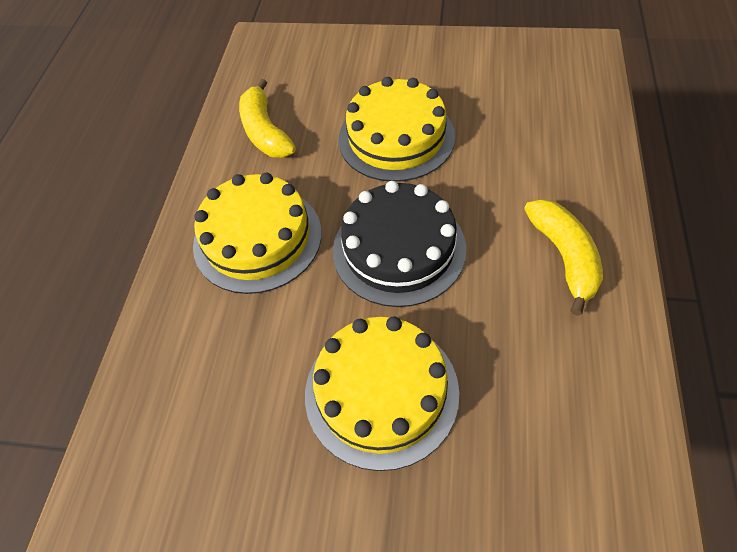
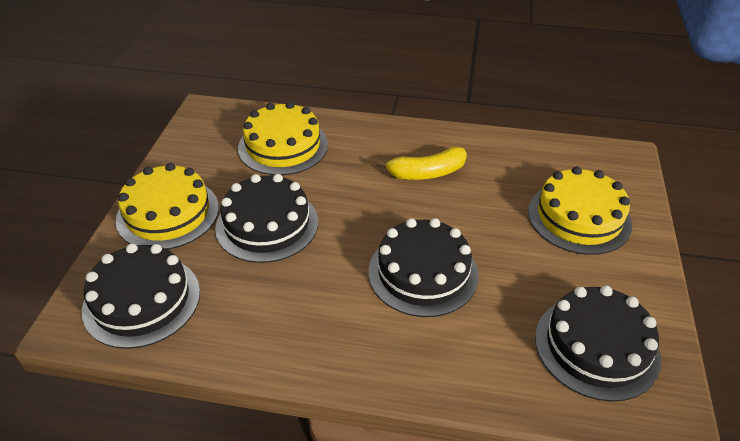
black cake: [333,181,467,307] = 1 -> [82,244,200,349] [215,174,318,263] [369,218,479,317] [535,285,661,402] = 4
yellow banana: [239,79,296,158] [524,199,603,316] = 2 -> [376,147,467,180] = 1

